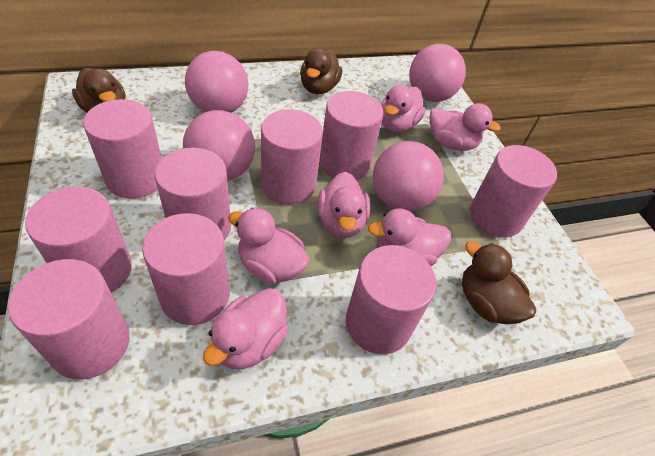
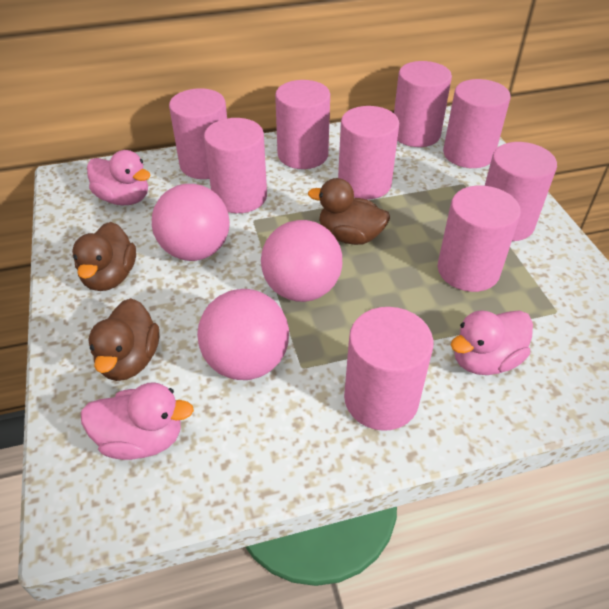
pink ball: [183,110,255,181] [185,51,248,113] [373,141,444,211] [409,44,466,102] = 4 -> [152,184,230,261] [197,289,289,380] [261,220,342,302] = 3
pink duck: [203,288,288,369] [228,208,309,284] [317,172,370,238] [368,208,451,266] [381,85,426,132] [429,103,501,151] = 6 -> [81,382,194,460] [87,150,151,205] [451,310,533,375] = 3

